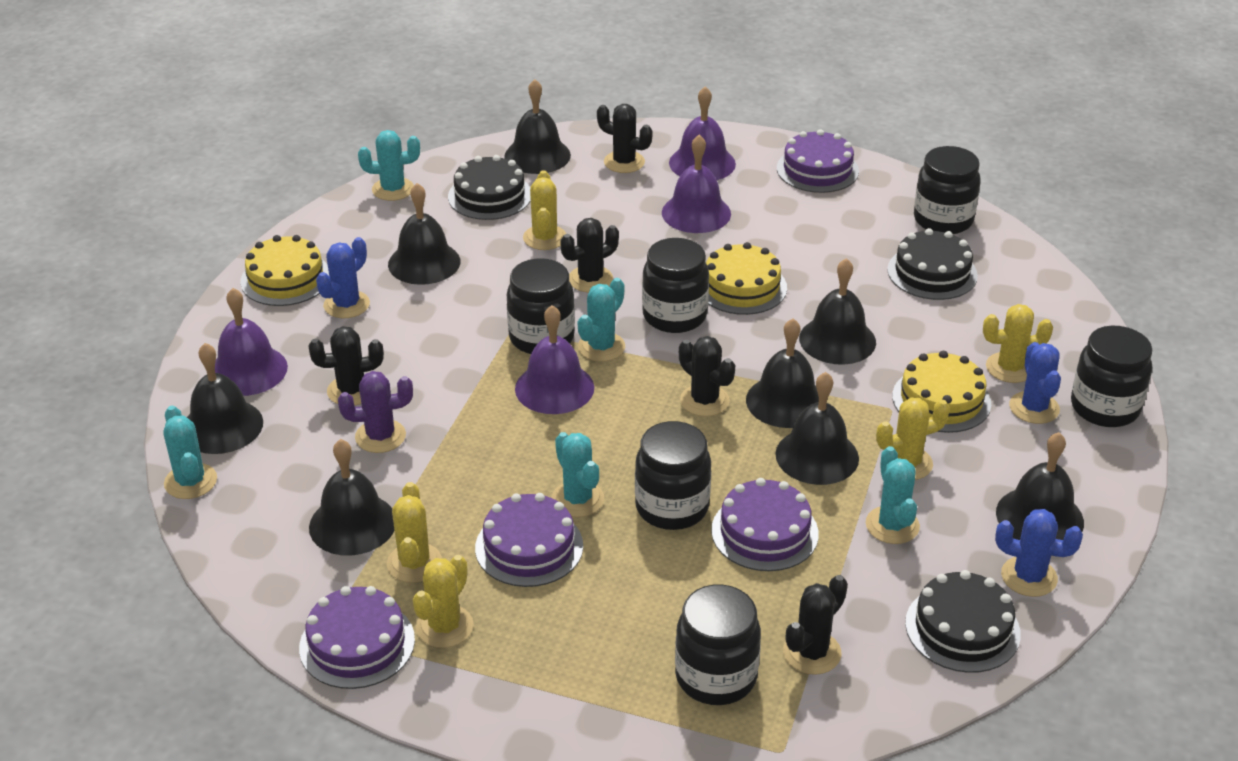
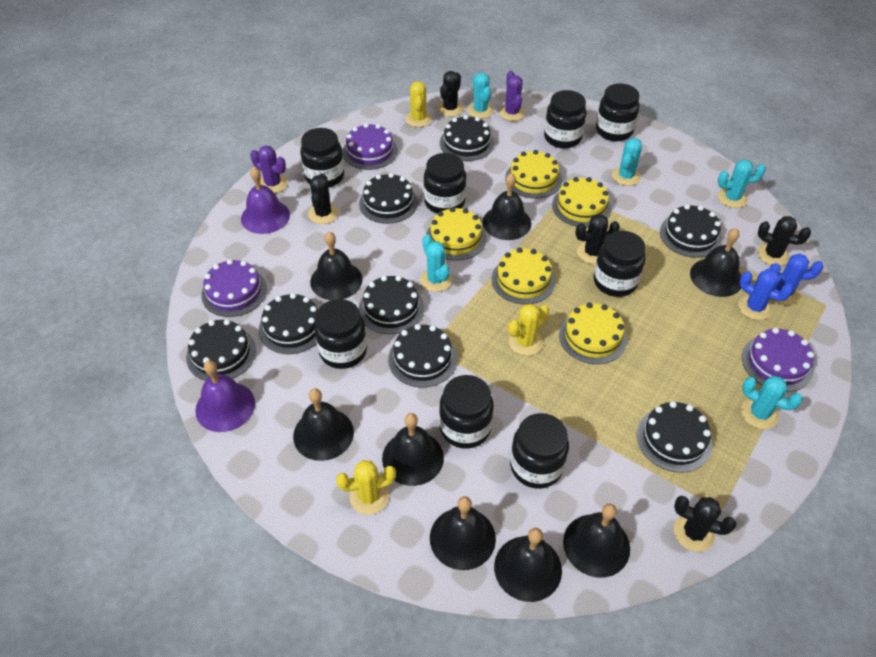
black cake: [448,155,531,220] [887,228,978,300] [905,570,1021,673] = 3 -> [186,319,256,381] [259,293,318,354] [359,173,418,224] [359,276,424,334] [388,324,457,387] [440,115,494,161] [637,401,712,473] [660,204,722,258] = 8
black jar: [507,258,575,354] [635,421,711,530] [642,238,709,333] [675,585,761,705] [914,146,981,234] [1071,326,1152,427] = 6 -> [300,128,344,188] [314,299,367,369] [424,153,466,214] [439,375,494,449] [510,413,569,489] [544,90,587,149] [593,231,646,297] [596,83,640,141] = 8
blue cactus: [316,237,370,318] [995,509,1083,597] [1009,342,1061,424] = 3 -> [738,269,793,320] [769,254,824,305] = 2
purple bell: [215,288,288,396] [515,305,594,414] [662,135,731,233] [669,86,736,180] = 4 -> [195,360,255,432] [241,167,290,234] = 2
purple cactus: [338,371,413,453] = 1 -> [250,146,287,193] [499,71,526,121] = 2
purple cake: [299,586,415,689] [475,493,583,587] [711,478,819,571] [777,129,859,193] = 4 -> [201,259,267,317] [342,123,398,170] [742,328,814,392] = 3
yellow cactus: [387,482,442,583] [413,555,473,648] [523,170,566,250] [876,398,950,480] [983,304,1053,383] = 5 -> [336,460,396,515] [405,81,432,127] [509,304,549,356] = 3
yellow cake: [240,235,329,306] [706,242,787,315] [892,351,991,433] = 3 -> [426,207,486,261] [492,248,555,304] [505,150,562,199] [552,177,611,227] [559,303,627,364] = 5

